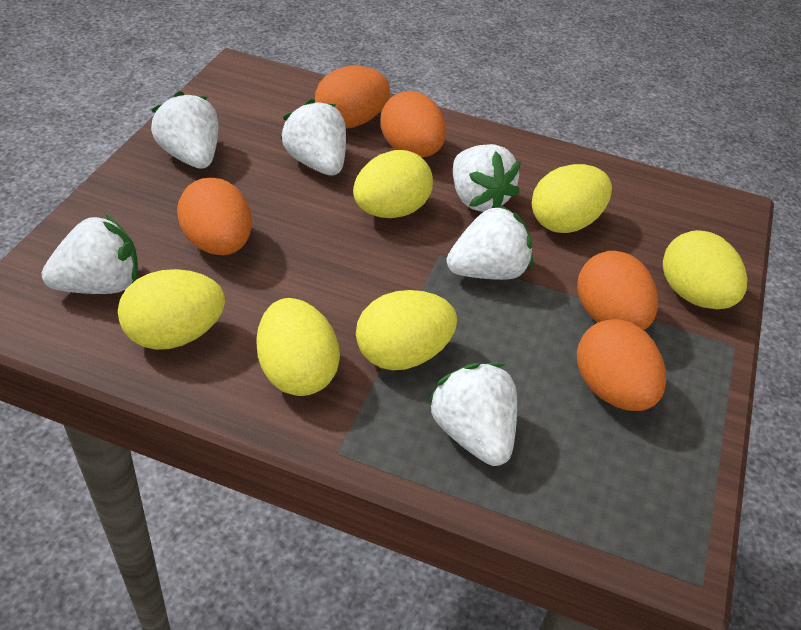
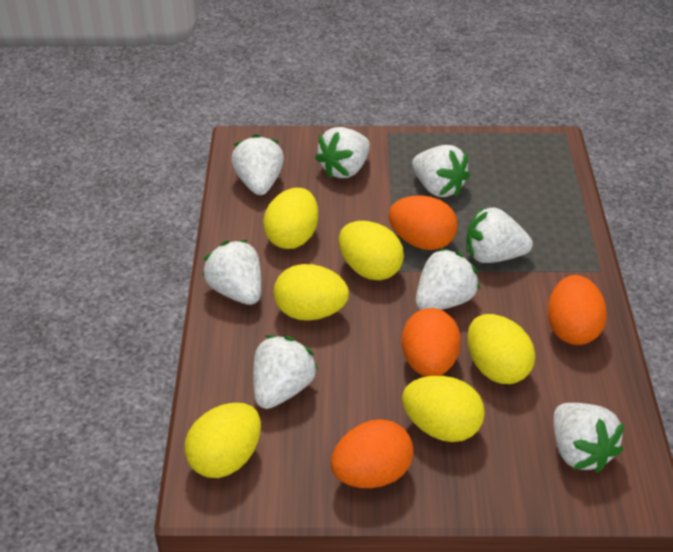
orange egg: [177,178,252,255] [315,66,390,128] [381,91,446,157] [577,251,658,330] [577,319,666,411] = 5 -> [331,419,414,488] [388,195,458,250] [402,308,461,377] [547,275,607,345] = 4
white strawberry: [42,214,138,294] [151,91,218,169] [280,99,346,176] [428,363,517,466] [447,205,533,280] [453,144,521,212] = 6 -> [202,240,261,305] [231,134,284,195] [253,335,318,409] [315,127,370,178] [412,145,470,197] [416,248,480,310] [466,206,533,263] [553,403,624,473] = 8

